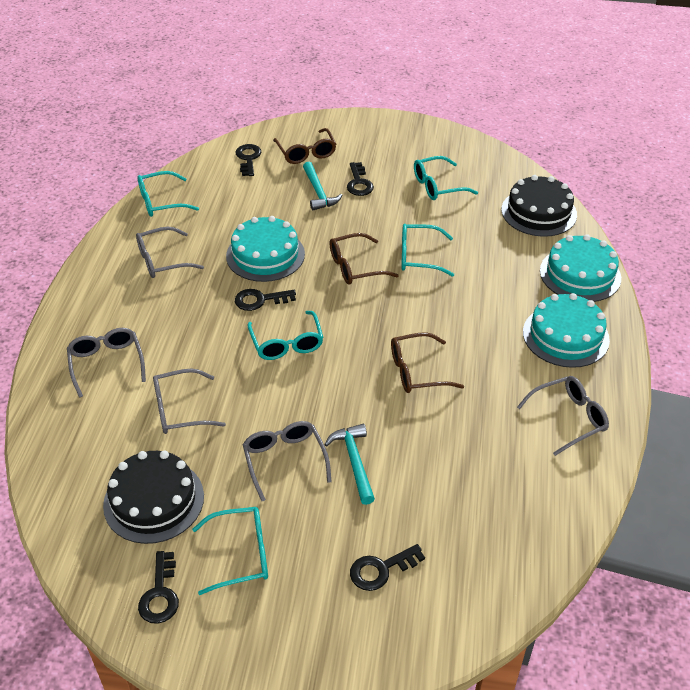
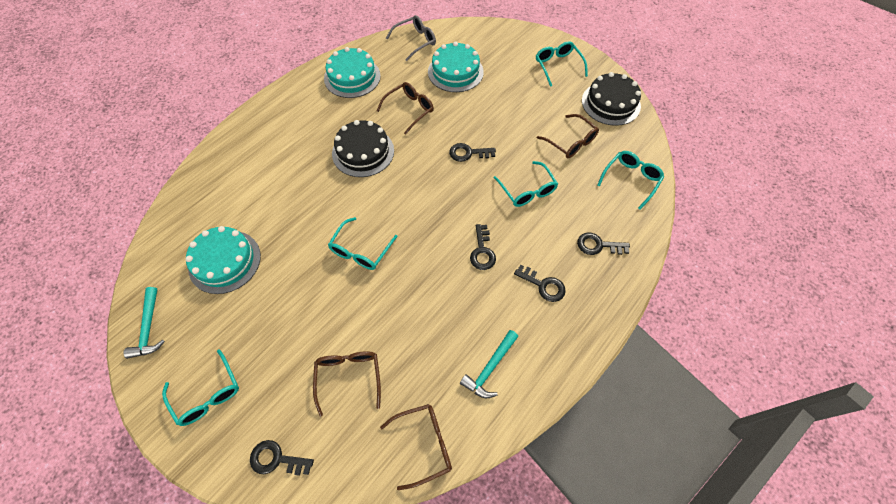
brown glasses: [273,128,336,164] [330,233,399,284] [391,332,464,393] = 3 -> [313,351,381,417] [377,82,434,135] [380,404,452,490] [537,114,599,158] = 4
grey glasses: [67,328,146,398] [136,227,204,278] [153,368,226,434] [243,421,332,501] [517,376,609,456] = 5 -> [386,15,436,61] = 1

